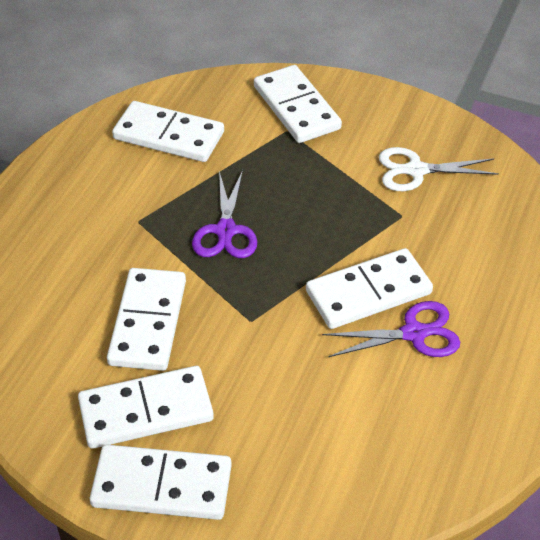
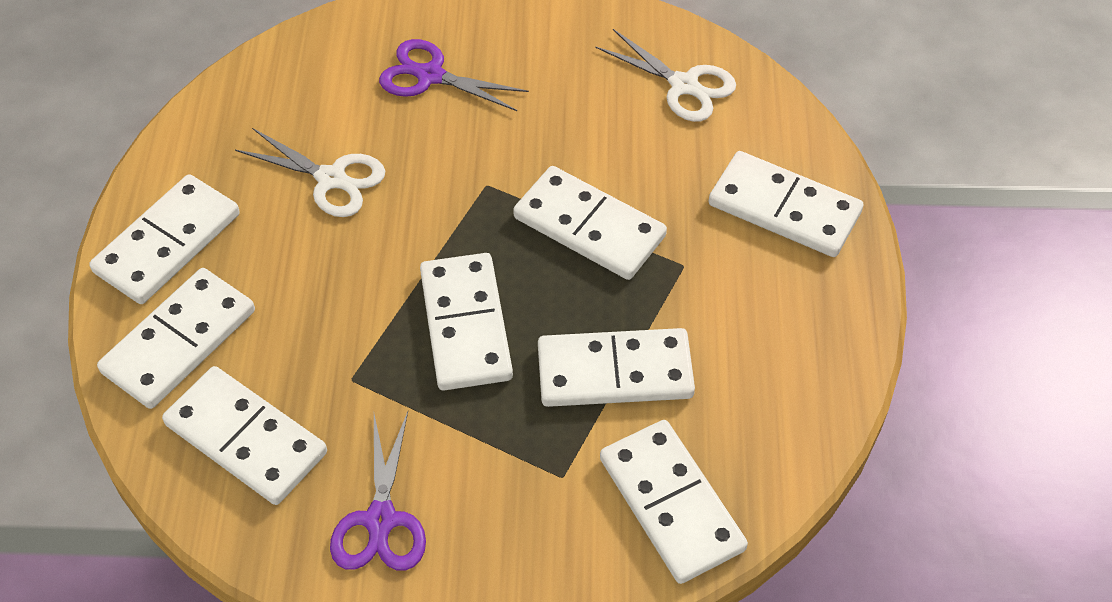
white domino: [78,366,214,449] [90,445,232,520] [107,268,186,371] [112,101,224,162] [254,65,342,143] [306,248,433,329] = 6 -> [89,174,240,304] [97,268,255,409] [162,366,327,505] [420,253,513,390] [513,166,667,280] [538,328,695,407] [600,420,748,584] [709,151,864,257] = 8
white scissors: [379,147,499,191] = 1 -> [235,128,385,217] [595,29,736,122] = 2

